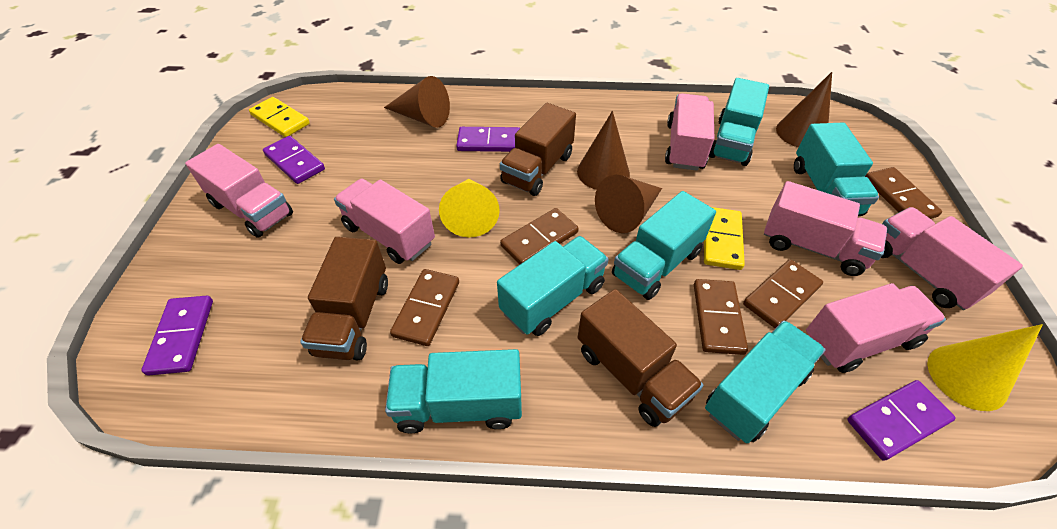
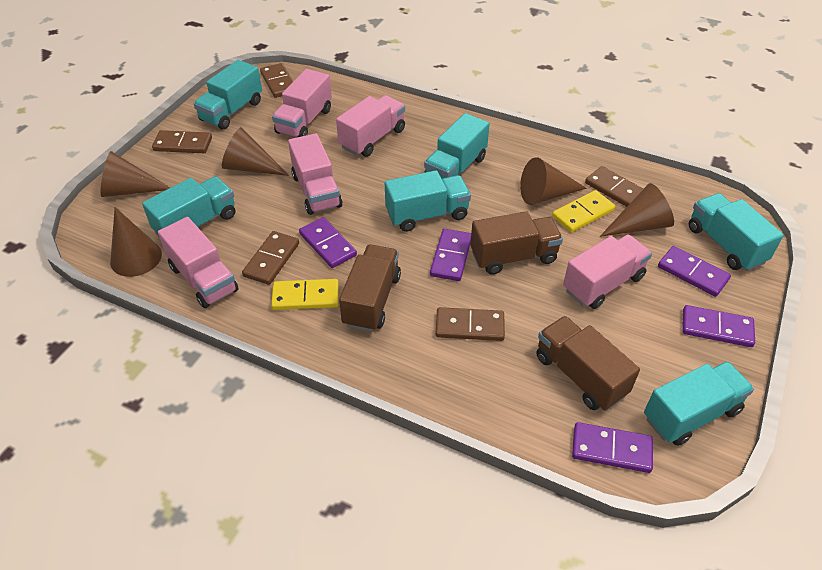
brown cone: [384,76,450,128] [577,111,630,190] [595,175,662,233] [776,72,832,147] = 4 -> [100,151,171,197] [110,207,162,277] [222,127,289,176] [520,157,587,205] [600,183,674,237] = 5
pink truck: [185,144,293,238] [334,179,435,264] [665,93,715,171] [764,181,887,276] [806,283,946,373] [881,207,1023,310] = 6 -> [158,217,239,308] [272,69,332,138] [288,133,342,215] [336,95,405,157] [563,235,652,309] = 5
purple domino: [141,296,213,376] [263,136,325,184] [456,127,520,152] [847,380,956,461] = 4 -> [299,217,357,268] [430,229,471,281] [572,422,653,473] [658,246,731,297] [682,305,755,347] = 5
yellow cone: [439,179,500,237] [927,324,1043,411] = 2 -> none = 0

